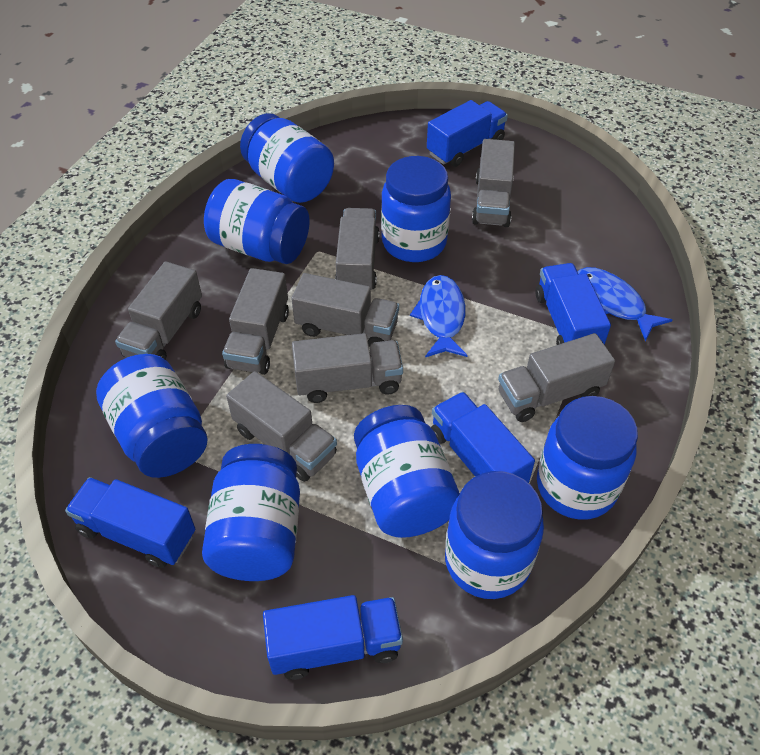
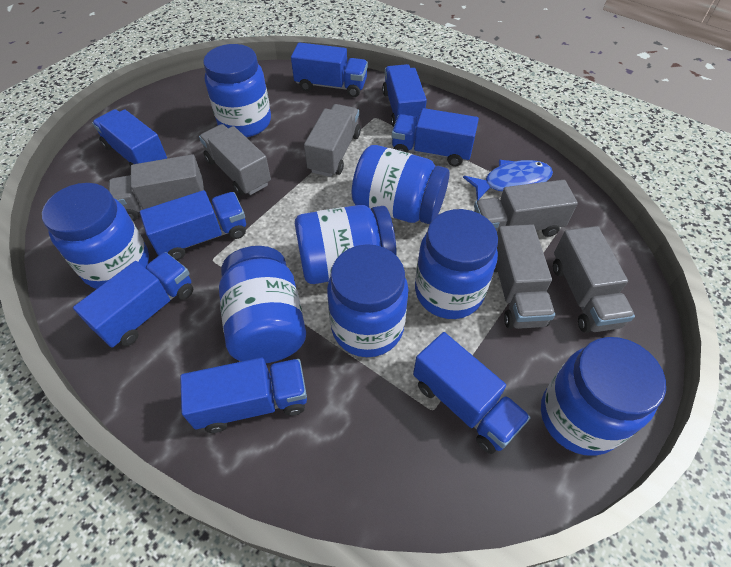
blue fish: [410,275,468,357] [578,267,672,342] = 2 -> [463,160,553,201] = 1
blue truck: [65,477,195,568] [263,595,403,680] [427,100,508,167] [431,392,535,483] [535,263,611,345] = 5 -> [73,252,194,348] [92,109,167,167] [140,190,246,260] [180,358,307,433] [291,42,368,97] [382,64,427,127] [392,108,479,166] [413,332,531,454] = 8
grey truck: [115,261,202,360] [222,268,289,375] [226,371,337,482] [291,273,399,347] [292,333,403,403] [335,208,380,290] [472,139,515,227] [498,333,615,422] = 8 -> [109,154,204,221] [199,124,271,195] [304,104,361,177] [474,180,578,237] [494,224,555,329] [553,226,635,333] = 6

